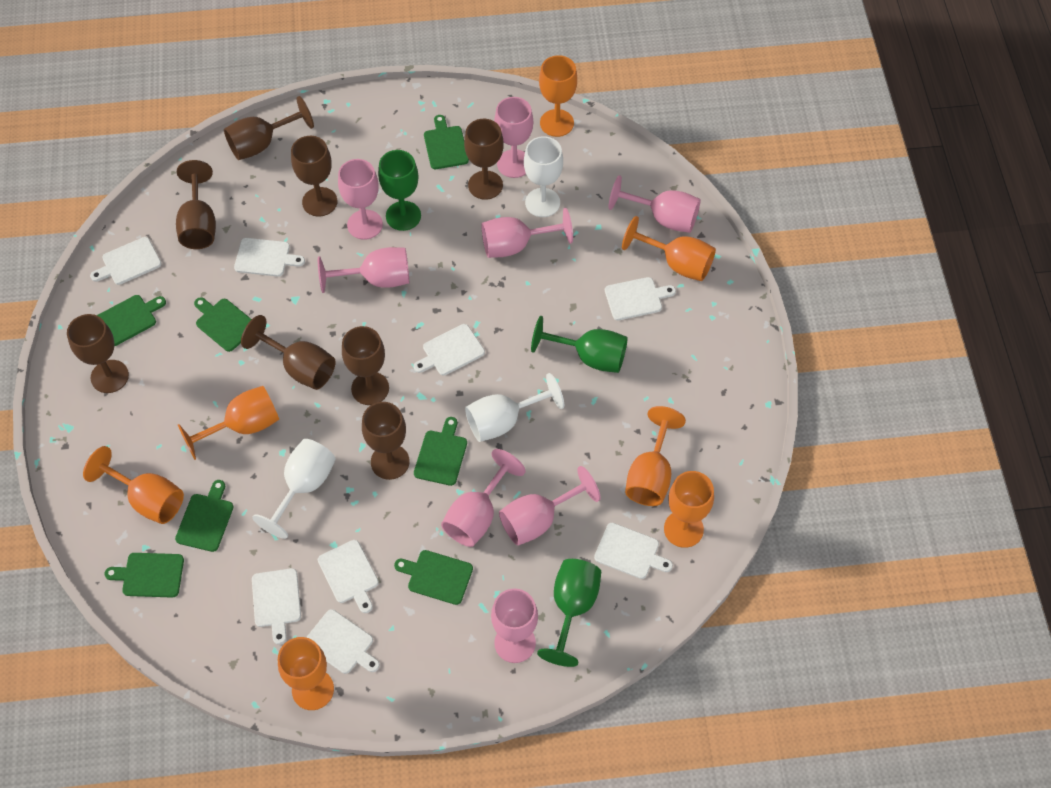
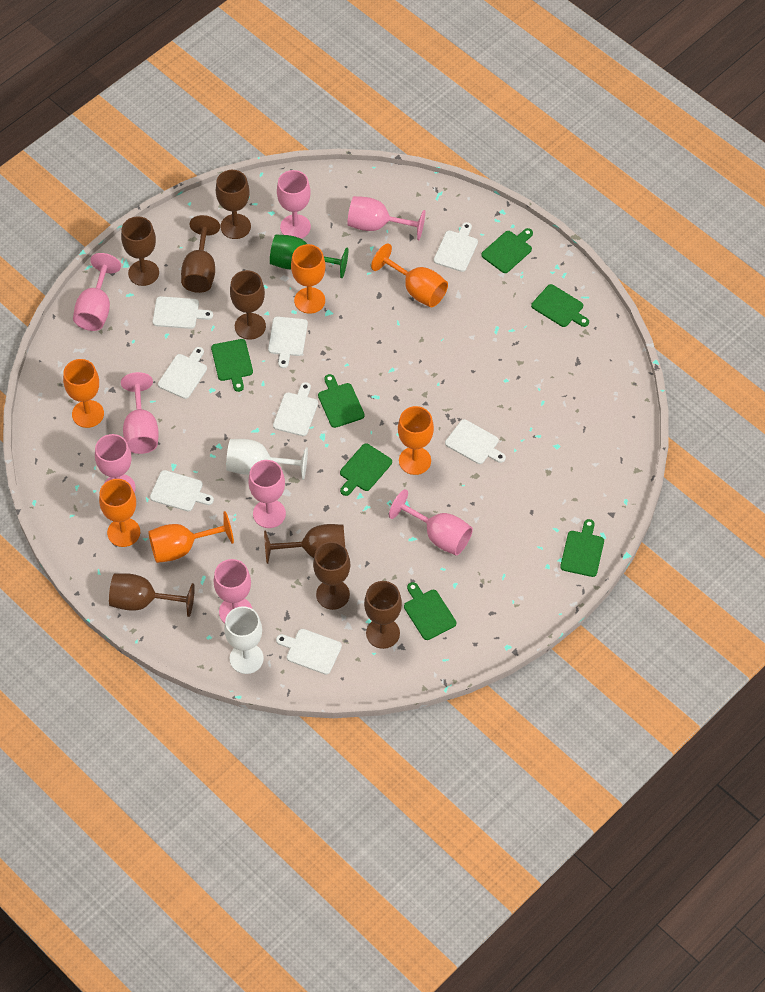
green goblet: [378,150,421,231] [531,316,628,373] [537,559,601,667] = 3 -> [270,234,348,278] = 1
orange goblet: [83,446,184,524] [178,386,279,460] [278,637,334,710] [539,55,577,137] [622,216,716,281] [625,406,686,506] [664,471,714,548] = 7 -> [63,359,104,428] [99,479,140,547] [148,511,234,563] [291,244,325,314] [371,243,448,307] [398,406,434,475] = 6
white goblet: [252,439,336,539] [465,373,564,442] [524,136,563,217] = 3 -> [224,606,264,674] [226,439,308,480] = 2

